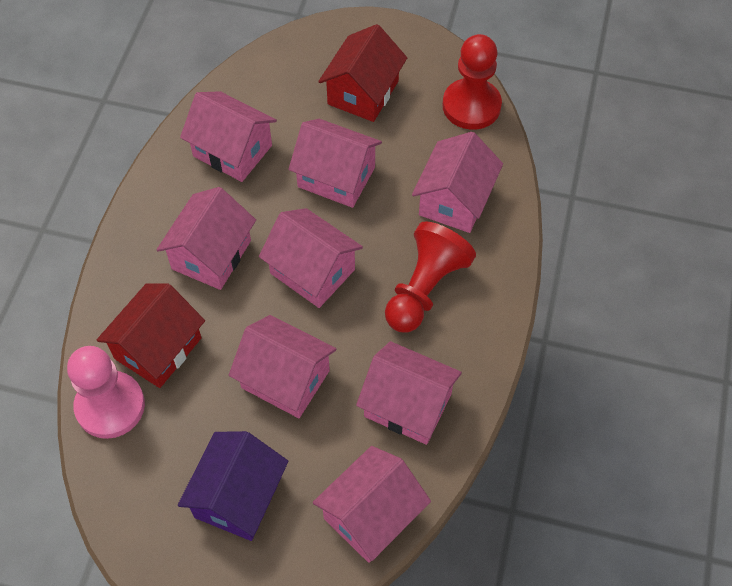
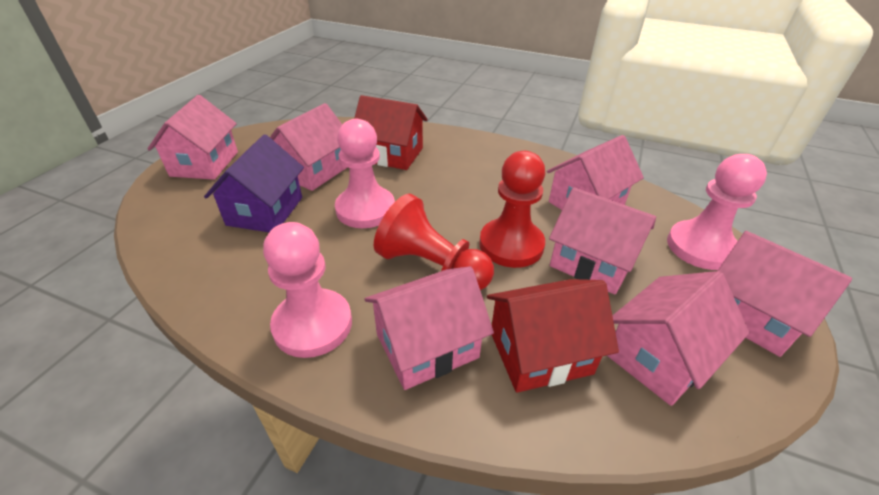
pink house: [156,187,256,290] [180,91,277,182] [229,315,336,418] [259,208,363,308] [289,119,382,208] [313,446,431,563] [356,341,462,445] [412,132,503,233] = 8 -> [147,95,238,180] [270,103,348,191] [364,266,494,390] [547,135,644,210] [549,187,656,295] [607,271,749,406] [718,231,852,357] = 7
pink pawn: [67,346,145,439] = 1 -> [263,222,352,358] [335,119,395,228] [667,154,767,270] = 3

